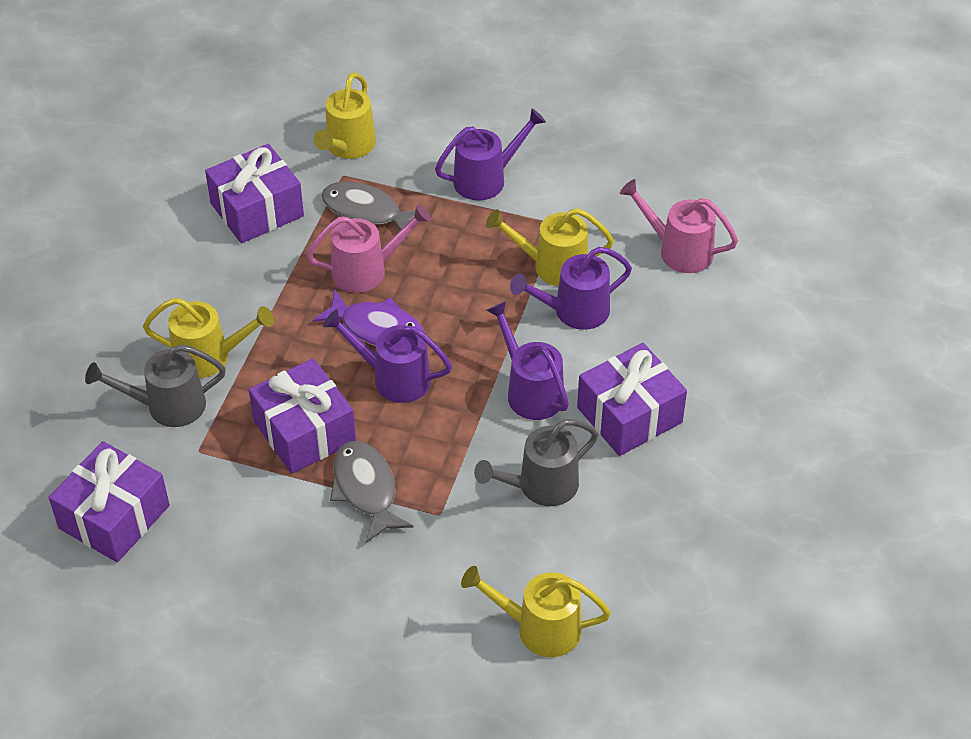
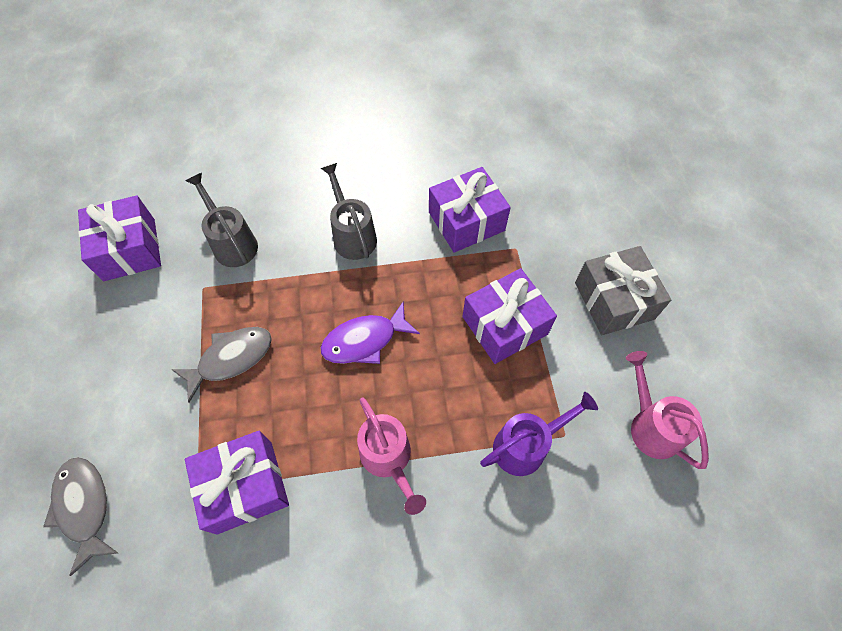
grey gift: none = 0 -> [575,246,671,335] = 1
purple watering can: [323,310,452,403] [435,108,546,200] [486,301,569,420] [510,247,632,330] = 4 -> [480,392,598,476] = 1
yellow watering can: [143,298,274,378] [313,72,376,159] [461,566,611,657] [486,208,614,286] = 4 -> none = 0

